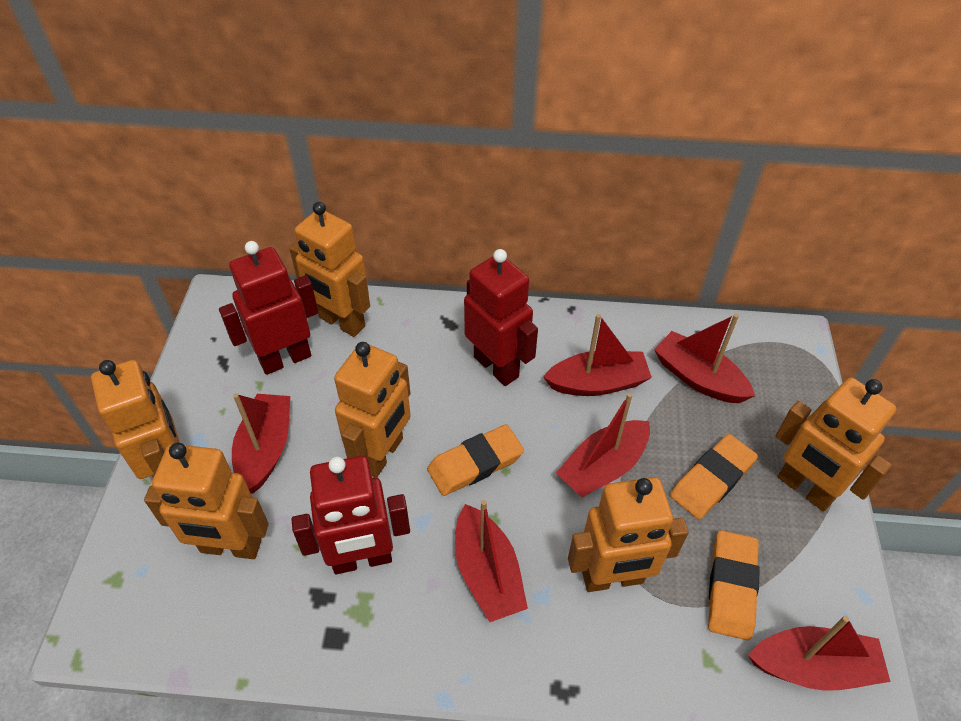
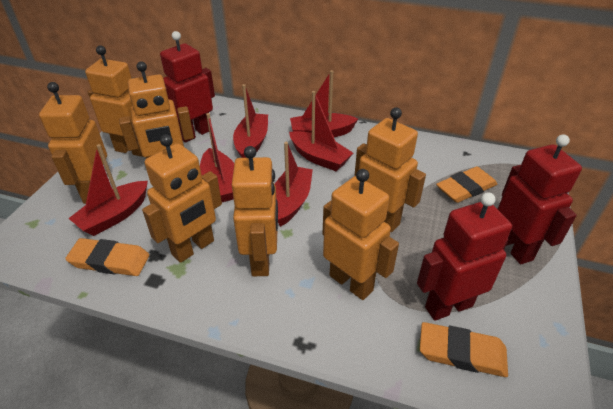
orange robot: [91,360,180,479] [144,443,269,559] [289,202,370,337] [334,342,411,478] [568,477,689,592] [776,377,897,512] = 6 -> [39,82,107,204] [85,45,143,157] [119,62,194,159] [142,134,222,263] [232,146,278,276] [323,169,399,300] [355,108,426,232] = 7

